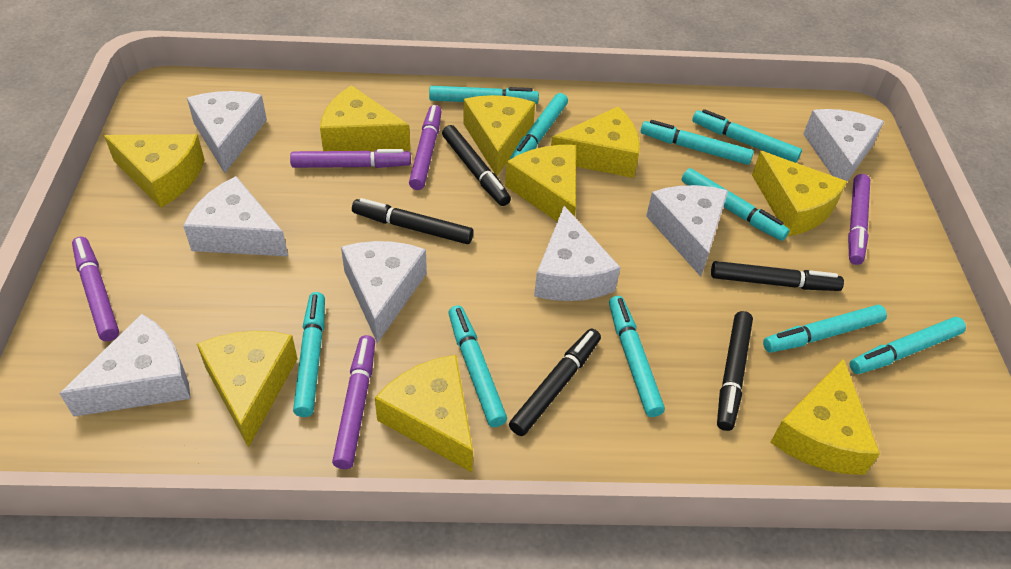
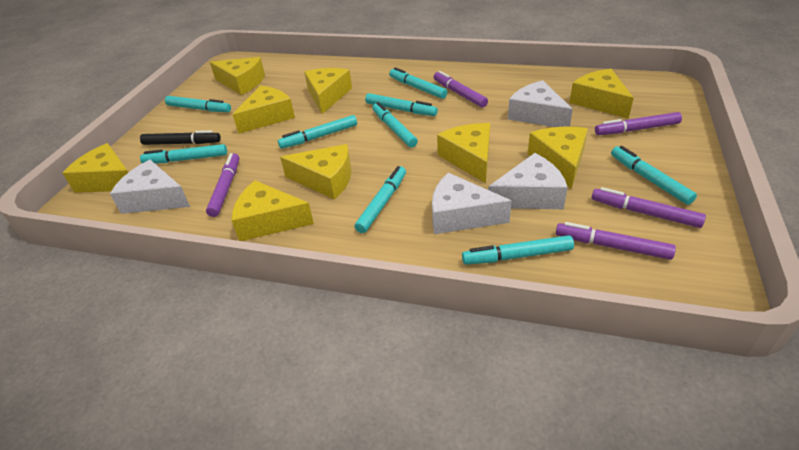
black marker: [352,198,474,244] [442,125,511,206] [509,329,601,436] [711,261,844,291] [717,311,753,431] = 5 -> [140,130,221,145] = 1
turquoise marker: [293,292,325,417] [429,86,539,104] [448,305,507,427] [510,93,568,159] [609,296,665,417] [641,120,754,165] [682,168,790,241] [692,109,802,163] [763,305,887,353] [850,317,966,374] = 10 -> [140,144,227,164] [165,96,231,112] [278,115,357,149] [355,166,406,233] [365,93,438,116] [372,102,418,148] [389,67,447,99] [462,235,574,265] [611,146,697,205] = 9
white cheese: [59,314,191,417] [183,176,288,256] [187,91,267,173] [341,241,427,343] [534,206,621,301] [646,185,728,277] [803,109,884,181] = 7 -> [110,160,190,214] [432,173,511,234] [488,153,568,209] [508,80,573,127] = 4

